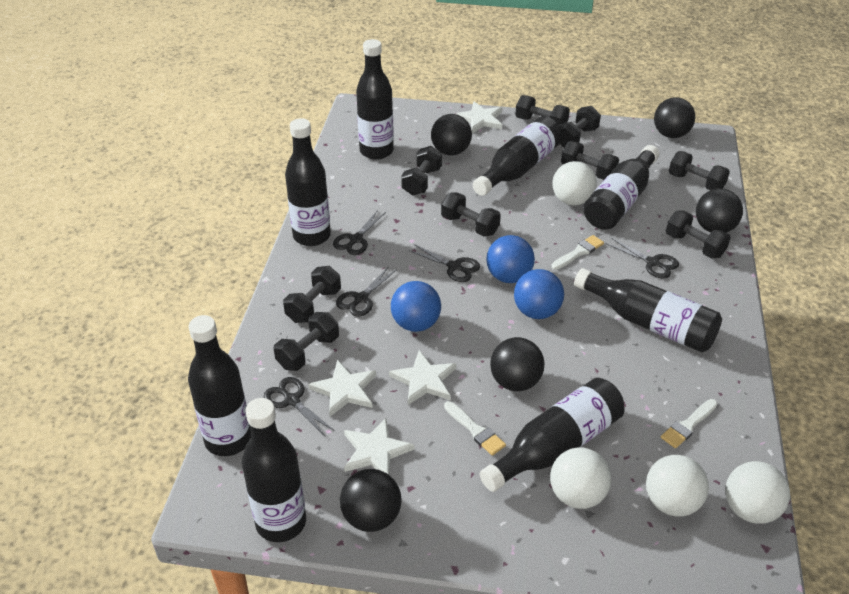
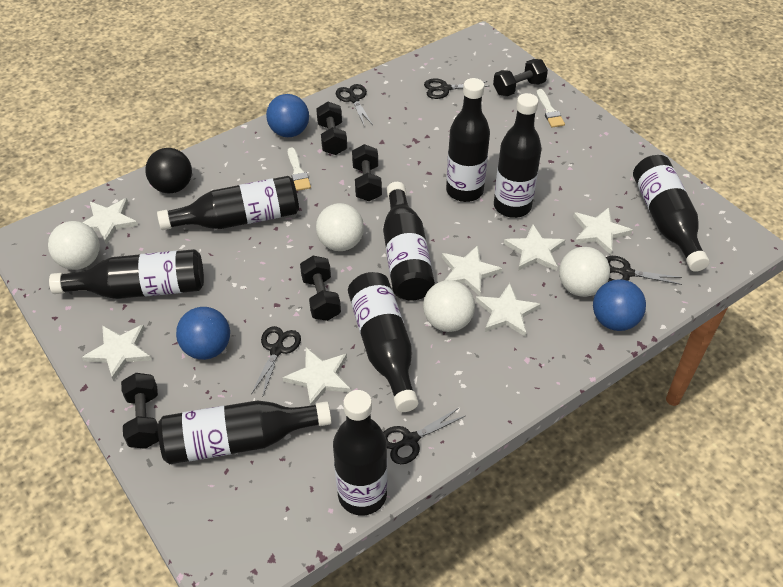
black ball: [340,469,401,532] [431,114,472,155] [490,337,544,391] [654,97,695,138] [696,188,743,233] = 5 -> [145,148,192,193] = 1
black bottle: [188,315,251,456] [242,398,306,542] [285,118,331,246] [356,39,394,160] [473,116,562,196] [480,378,625,492] [574,268,722,352] [583,145,660,230] = 8 -> [49,249,204,299] [157,176,299,230] [158,400,331,464] [333,390,387,516] [348,272,419,412] [383,182,435,301] [446,78,490,202] [494,93,542,218] [633,155,709,272] = 9
black dumbbell: [274,312,339,371] [283,266,341,323] [401,146,442,196] [441,192,501,236] [515,95,570,125] [559,106,601,148] [561,141,619,180] [666,211,731,258] [669,151,730,190] = 9 -> [121,373,159,449] [300,256,341,321] [316,102,347,155] [352,144,382,201] [493,59,548,96] = 5
white brush: [444,401,506,456] [552,235,604,270] [661,399,718,448] = 3 -> [288,147,311,191] [536,89,565,128] = 2
white star: [308,360,376,416] [344,418,414,475] [389,350,456,405] [456,101,502,133] = 4 -> [82,198,138,245] [82,325,152,381] [283,348,351,406] [442,245,502,296] [476,283,541,337] [504,224,565,271] [573,207,633,255] = 7

